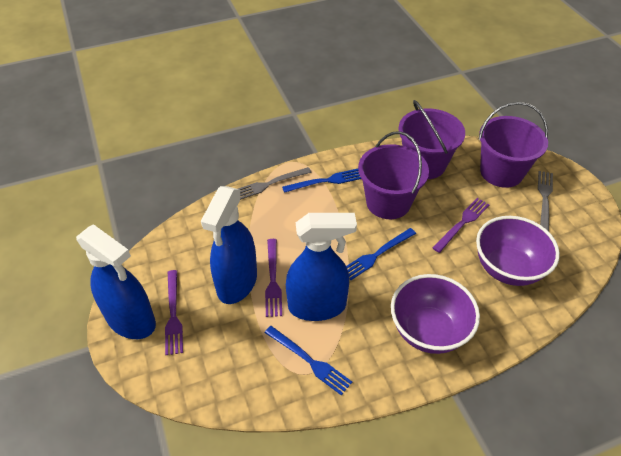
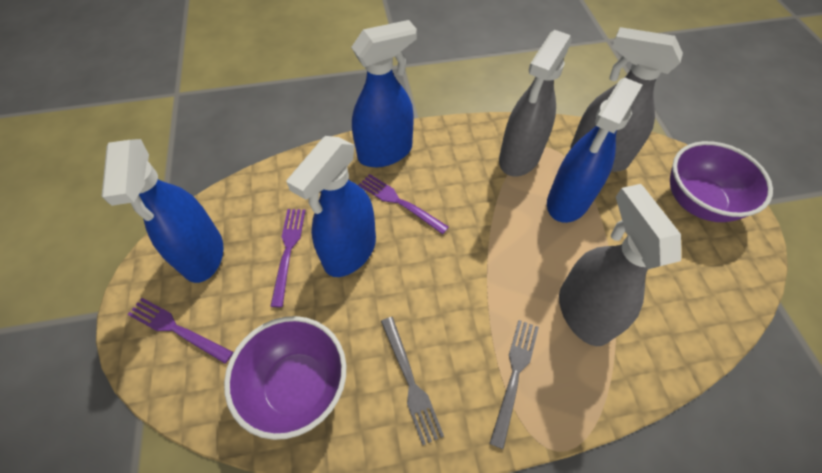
blue fork: [265,326,352,396] [282,169,361,193] [346,228,416,280] = 3 -> none = 0
blue spray bottle: [76,224,156,339] [201,186,257,304] [286,213,357,321] = 3 -> [102,139,223,283] [286,136,376,277] [351,20,417,167] [547,78,643,223] = 4
grey spray bottle: none = 0 -> [499,30,572,177] [559,184,681,346] [570,27,683,172] = 3
purple bucket: [358,131,429,219] [398,100,465,179] [479,102,548,188] = 3 -> none = 0

